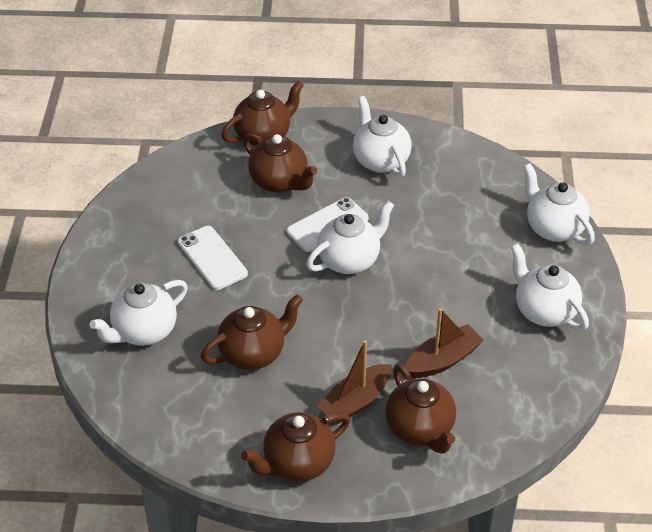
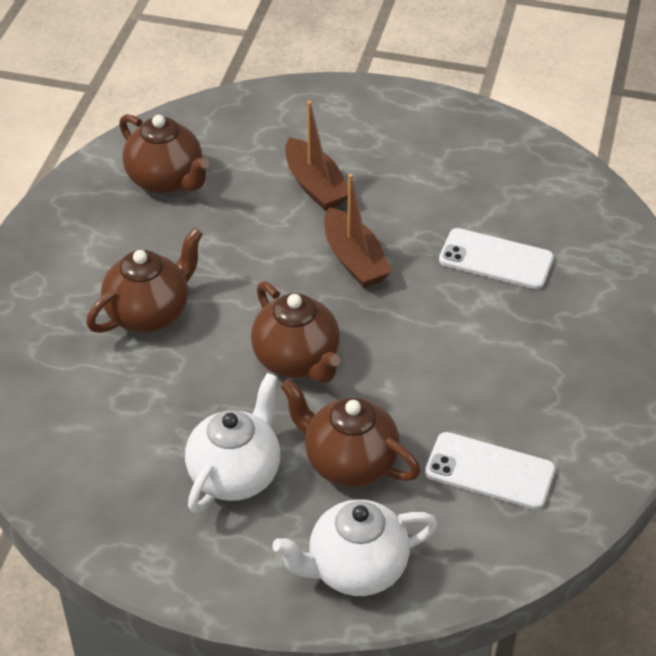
brown teapot: [201,294,303,370] [221,81,304,146] [241,412,350,481] [243,133,317,193] [385,364,456,454] = 5 -> [86,228,203,333] [119,114,209,194] [251,281,340,383] [280,379,421,487] = 4
white teapot: [90,280,188,346] [306,201,394,274] [353,96,412,178] [511,243,589,331] [523,163,595,245] = 5 -> [185,373,280,513] [272,499,438,596] = 2

